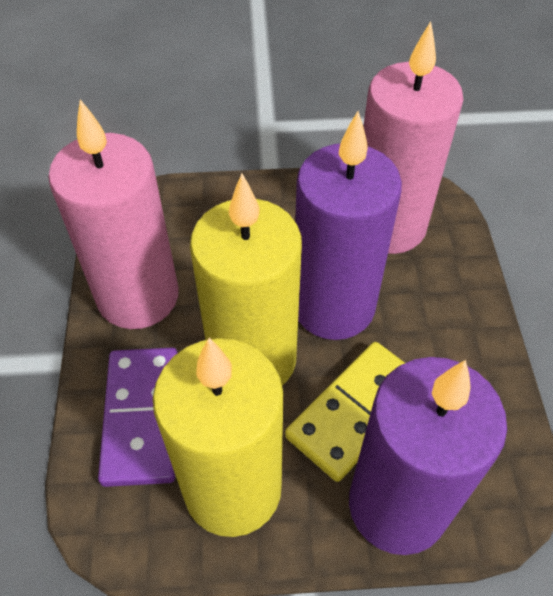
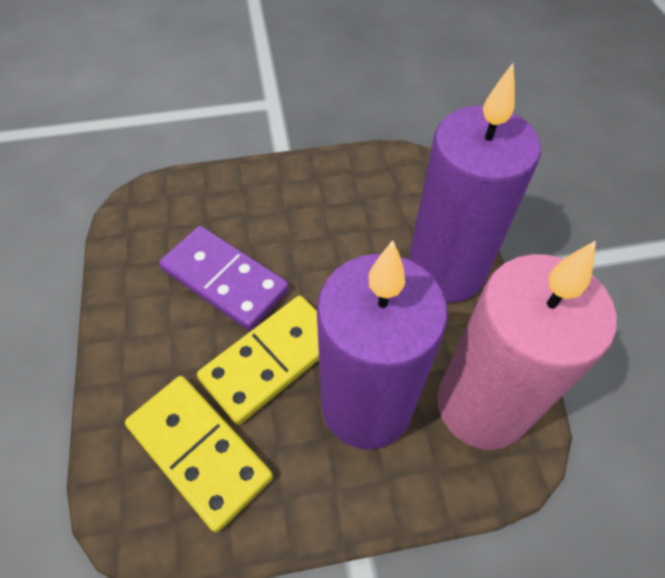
pink candle: [48,99,179,329] [363,21,464,254] = 2 -> [438,240,617,450] = 1
yellow candle: [153,338,283,537] [190,174,302,385] = 2 -> none = 0
yellow domino: [285,342,405,482] = 1 -> [125,376,273,533] [197,296,319,425] = 2

